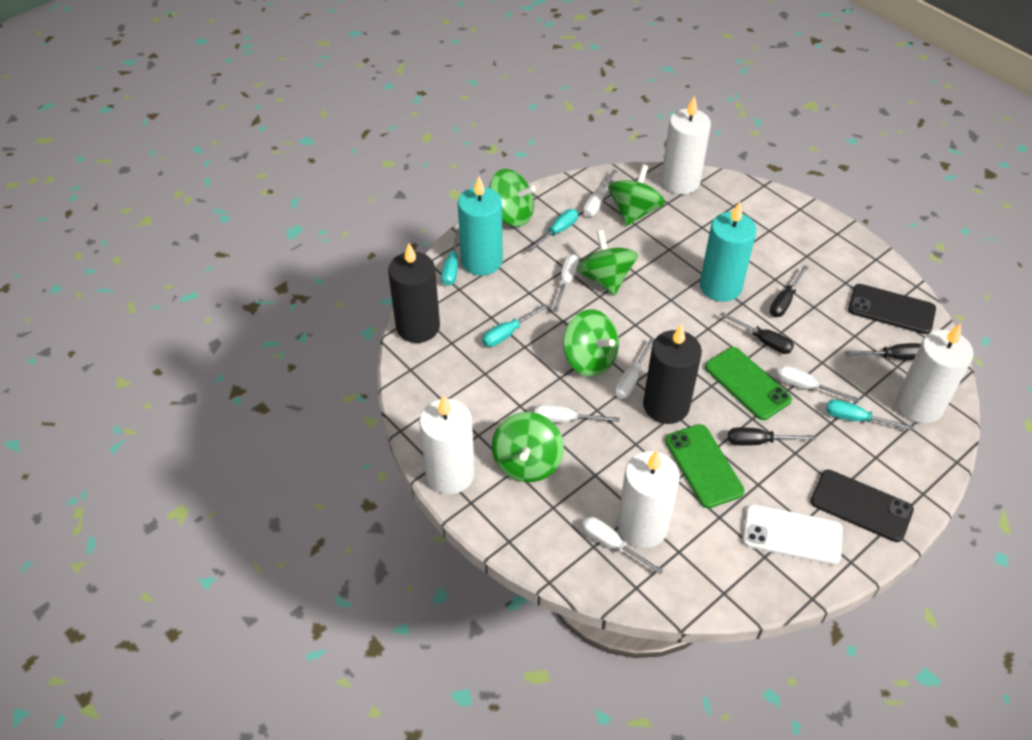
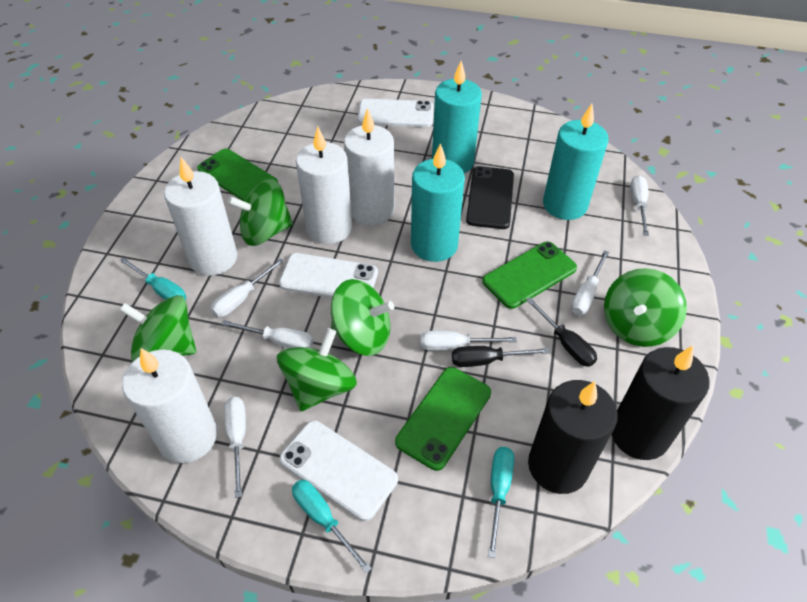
black phone: [811,470,914,542] [848,284,936,334] = 2 -> [466,166,514,229] = 1
black screwdriver: [720,312,794,354] [728,427,816,446] [770,265,808,317] [845,343,921,360] = 4 -> [452,346,550,367] [526,297,597,367] = 2
green phone: [665,424,744,508] [705,347,792,420] = 2 -> [197,149,278,202] [395,367,491,471] [482,242,577,309] = 3
turquoise candle: [458,176,503,276] [700,202,757,302] = 2 -> [411,143,465,262] [432,61,482,173] [543,104,608,220] = 3
turquoise screwdriver: [441,229,459,286] [482,304,548,347] [526,209,578,252] [826,399,914,431] = 4 -> [119,257,186,300] [292,480,372,574] [488,447,514,558] = 3
white phone: [742,504,843,565] = 1 -> [279,253,378,298] [280,420,398,521] [358,99,434,127] = 3

